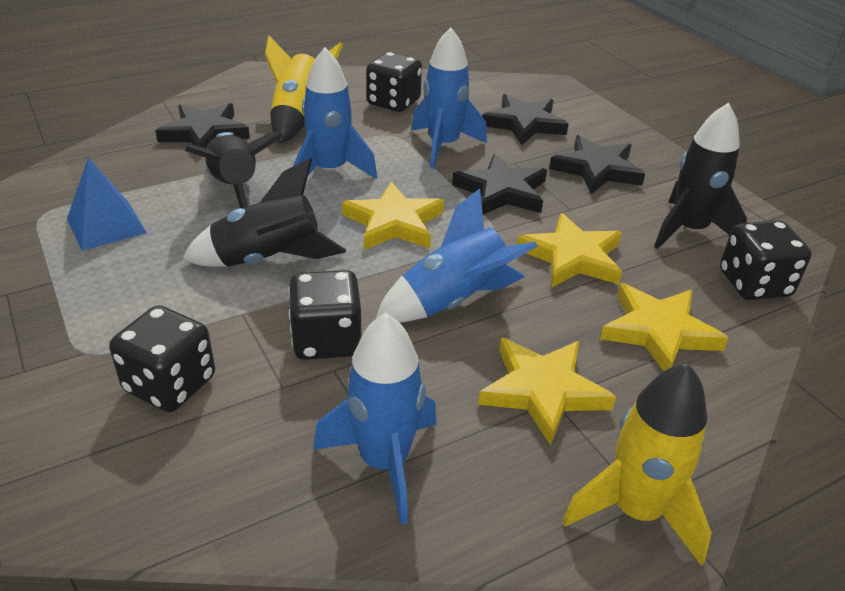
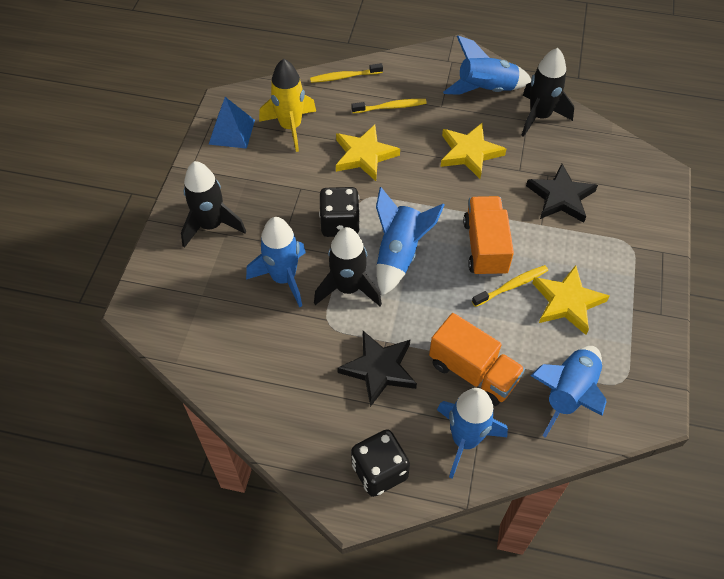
black dice: [109,305,215,412] [288,270,362,360] [366,52,422,112] [720,221,812,300] = 4 -> [319,187,360,237] [351,429,410,497] = 2
black star: [155,103,250,148] [452,154,547,214] [482,94,569,145] [549,135,645,194] = 4 -> [337,331,417,407] [526,164,598,223] = 2
blue rocket: [293,47,377,179] [313,313,437,524] [376,188,538,323] [411,28,487,168] = 4 -> [246,217,306,307] [376,187,444,296] [437,388,508,479] [443,36,531,95] [531,346,607,438] = 5
orange truck: none = 0 -> [429,313,525,406] [463,196,514,277] = 2
yellow rocket: [265,35,343,143] [562,363,712,565] = 2 -> [259,59,316,152] = 1
yellow star: [342,182,444,250] [478,338,616,446] [517,213,622,288] [600,283,729,371] = 4 -> [336,125,400,181] [441,123,506,179] [532,265,610,335] = 3
yellow toothbrush: none = 0 -> [310,63,383,83] [351,99,427,113] [472,265,548,307] = 3

